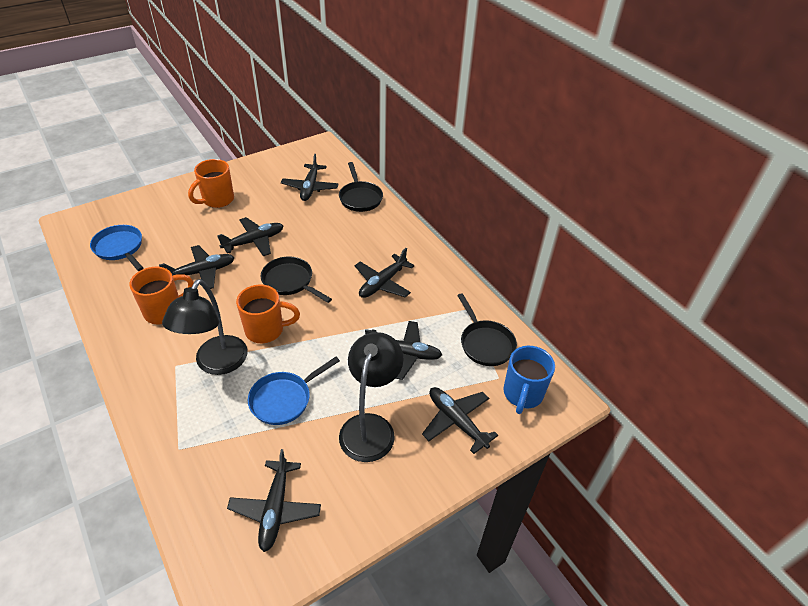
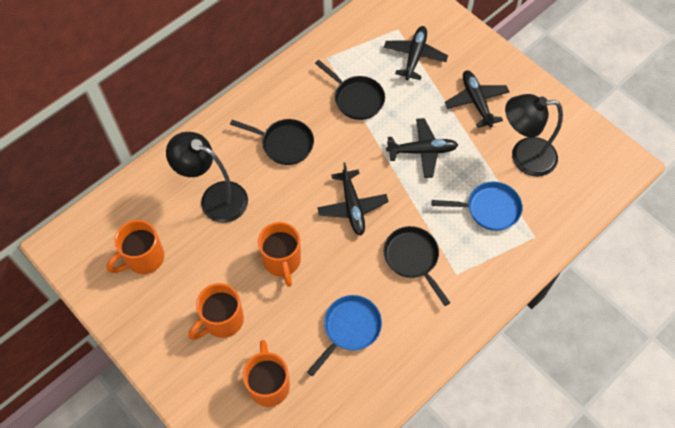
black plane: [159,245,235,289] [217,217,284,256] [227,449,321,552] [281,154,339,201] [355,248,415,298] [365,321,442,380] [422,387,498,454] = 7 -> [317,162,389,235] [384,26,448,80] [386,118,458,178] [445,70,509,128] = 4
blue mug: [504,346,555,414] = 1 -> none = 0
orange mug: [130,267,194,324] [188,159,234,208] [236,284,300,343] = 3 -> [106,220,164,274] [189,283,244,340] [243,340,290,407] [258,222,301,287] = 4

